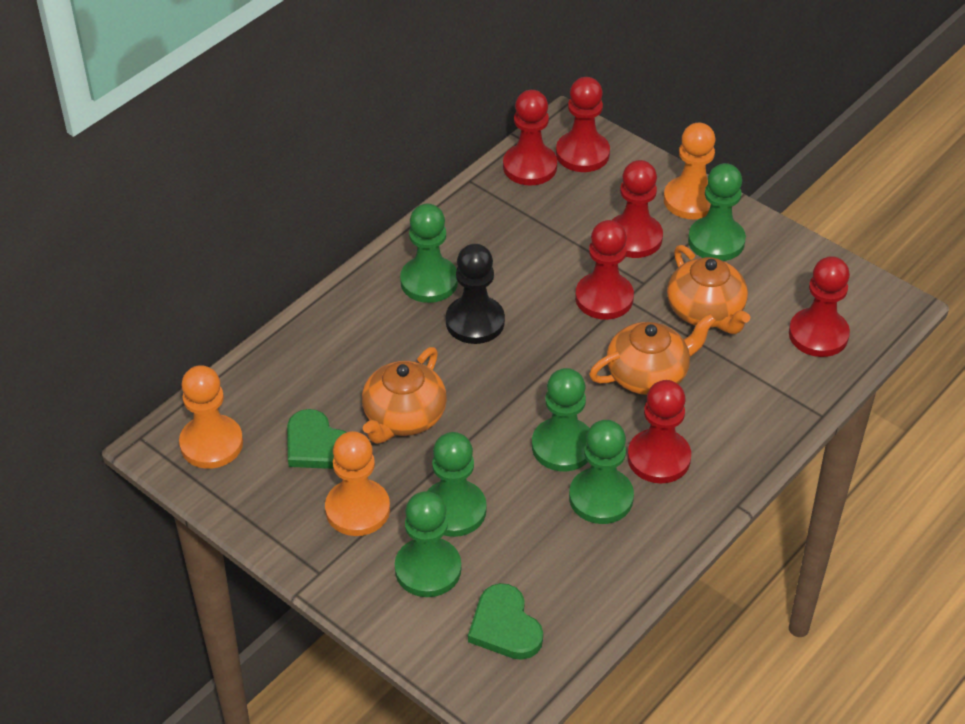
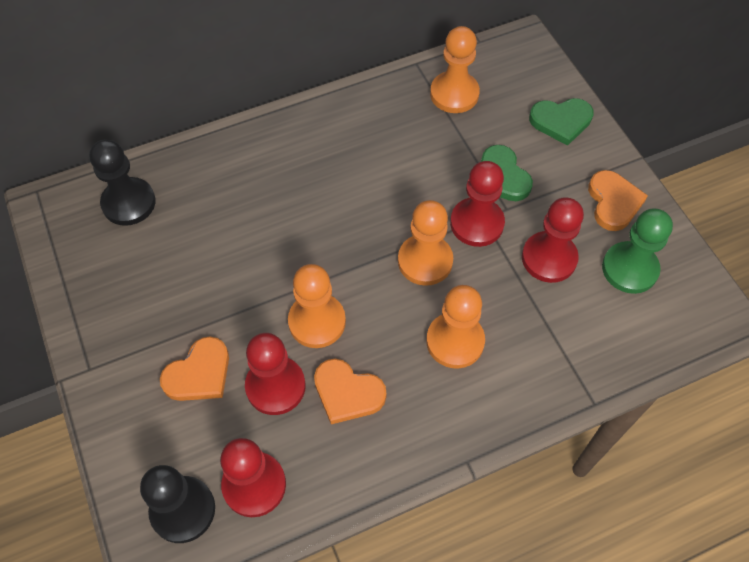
black pawn: [446,244,505,344] = 1 -> [89,139,156,226] [140,465,215,543] = 2
green pawn: [395,491,461,597] [400,204,458,303] [427,432,486,537] [532,368,590,471] [569,420,634,524] [688,163,746,261] = 6 -> [602,208,673,294] = 1
orange heart: none = 0 -> [160,337,229,401] [314,359,387,424] [588,170,648,231] = 3
orange pawn: [179,365,243,469] [325,431,390,536] [664,123,715,219] = 3 -> [288,264,346,348] [398,200,453,286] [426,285,485,369] [430,26,480,113] = 4
orange teapot: [362,347,447,444] [589,314,716,395] [667,245,750,334] = 3 -> none = 0
red pawn: [503,90,557,186] [556,77,610,172] [575,220,634,320] [612,160,663,258] [627,380,691,483] [789,256,850,357] = 6 -> [220,438,286,517] [245,333,306,415] [450,161,505,247] [522,197,584,283] = 4

